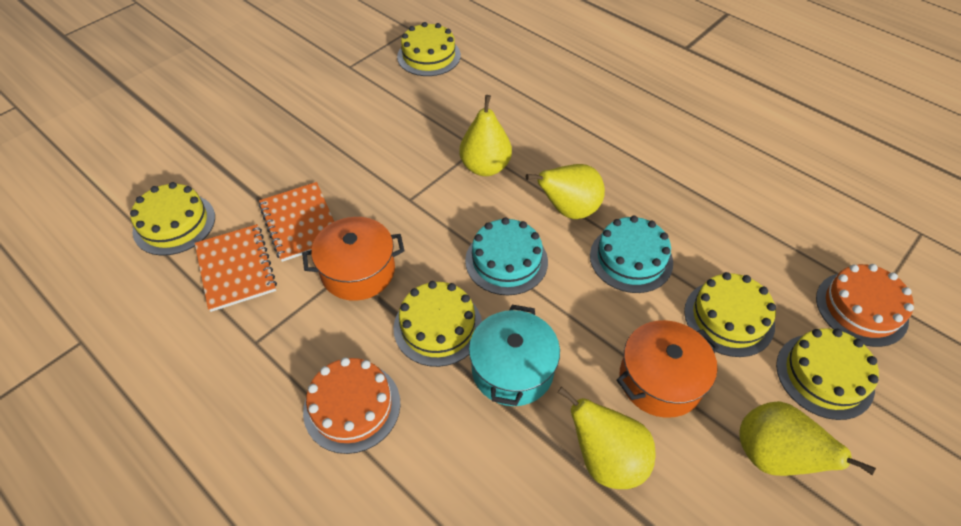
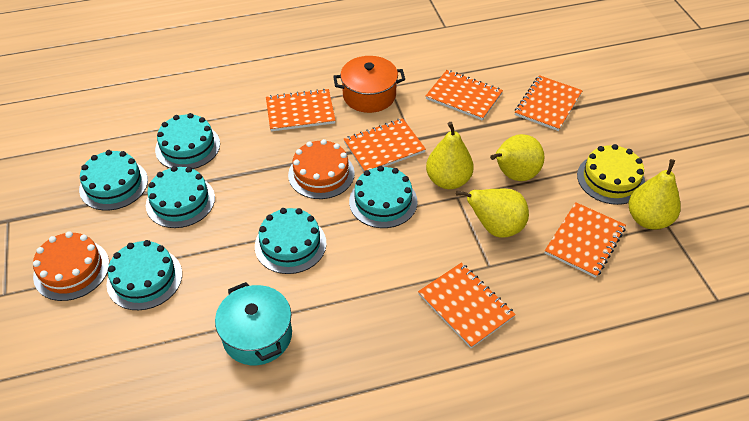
orange notebook: [195,224,277,312] [259,182,334,262] = 2 -> [266,89,336,131] [344,118,426,171] [418,263,516,348] [426,70,503,121] [515,75,583,131] [545,202,626,278] = 6
orange pot: [302,217,405,301] [616,320,719,418] = 2 -> [333,56,405,113] = 1
turquoise cake: [465,217,548,295] [590,216,673,293] = 2 -> [79,150,148,210] [107,240,182,310] [146,166,215,228] [155,113,220,169] [255,208,327,274] [349,166,417,228] = 6
yellow cake: [130,182,215,256] [393,281,482,367] [397,22,461,76] [684,272,776,357] [776,328,879,420] = 5 -> [577,144,645,205] = 1

